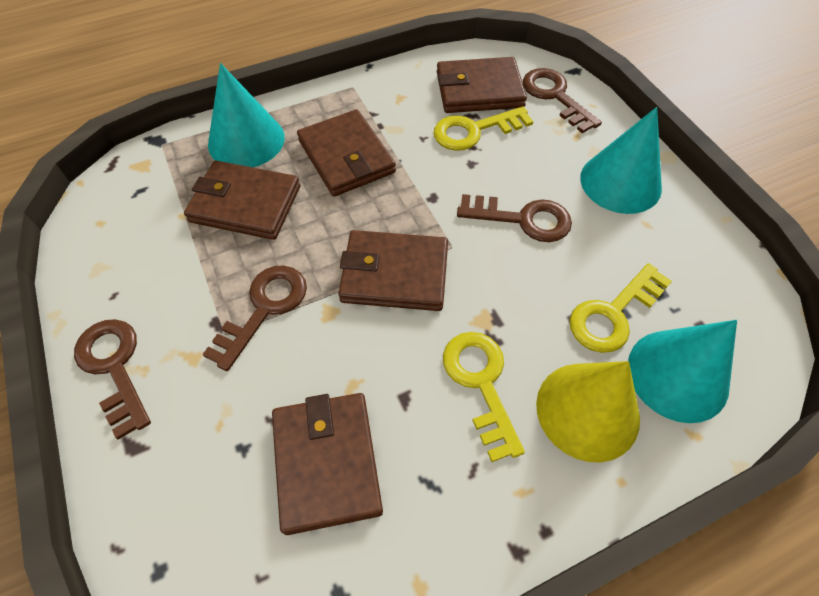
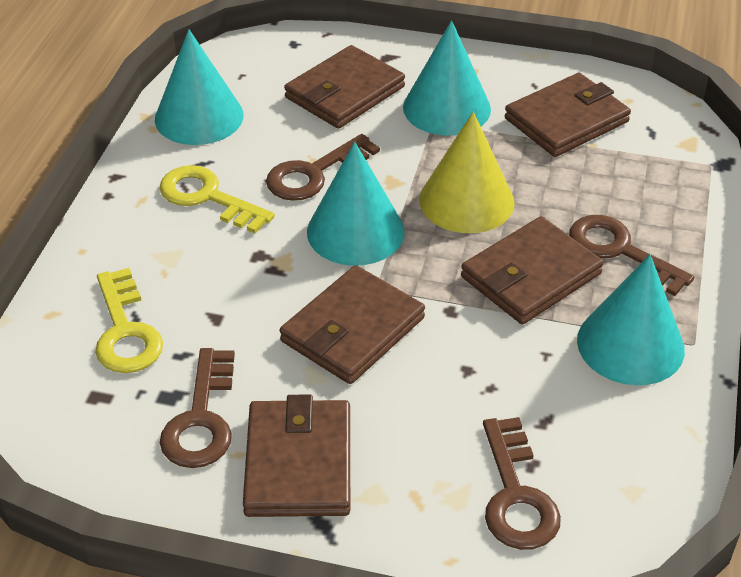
turquoise cone: [208,63,285,167] [580,107,662,214] [628,320,737,423] = 3 -> [155,29,244,145] [307,142,405,266] [403,20,491,136] [577,254,685,385] = 4
yellow key: [434,106,533,151] [443,332,525,462] [570,263,672,353] = 3 -> [95,268,163,373] [160,165,275,233] = 2

